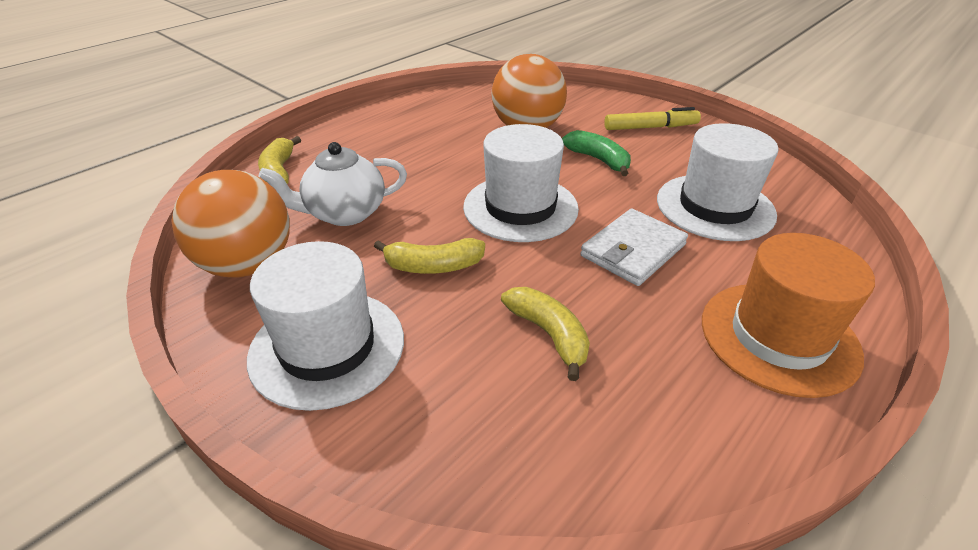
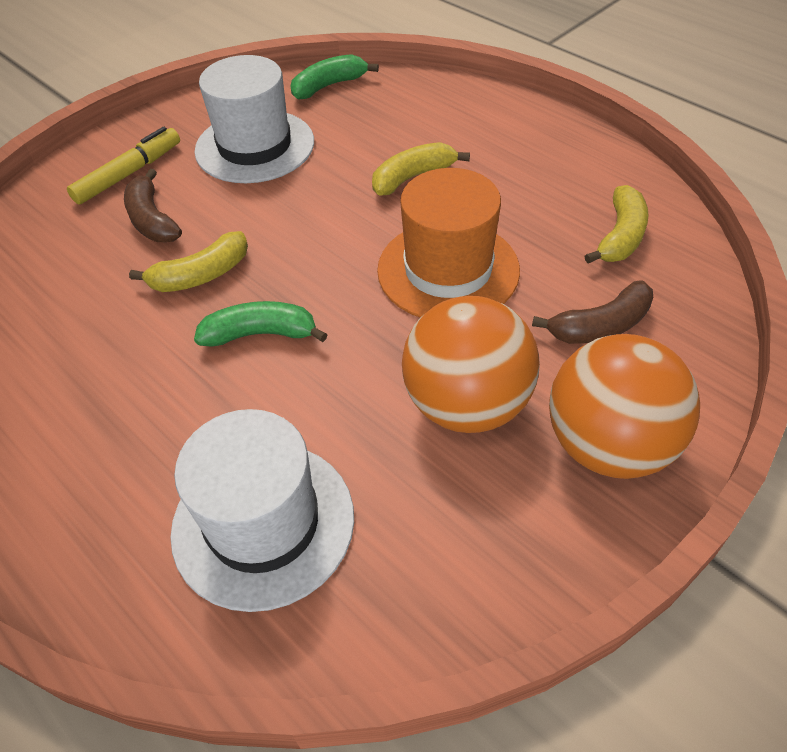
brown banana: none = 0 -> [124,169,182,242] [532,280,653,344] = 2
green banana: [562,130,631,176] = 1 -> [194,301,328,347] [290,54,379,100] = 2
white hat: [247,241,404,411] [463,124,579,242] [657,123,779,241] = 3 -> [170,409,354,612] [194,55,314,183] = 2
white teapot: [259,142,407,226] = 1 -> none = 0
white wallet: [580,208,688,286] = 1 -> none = 0

